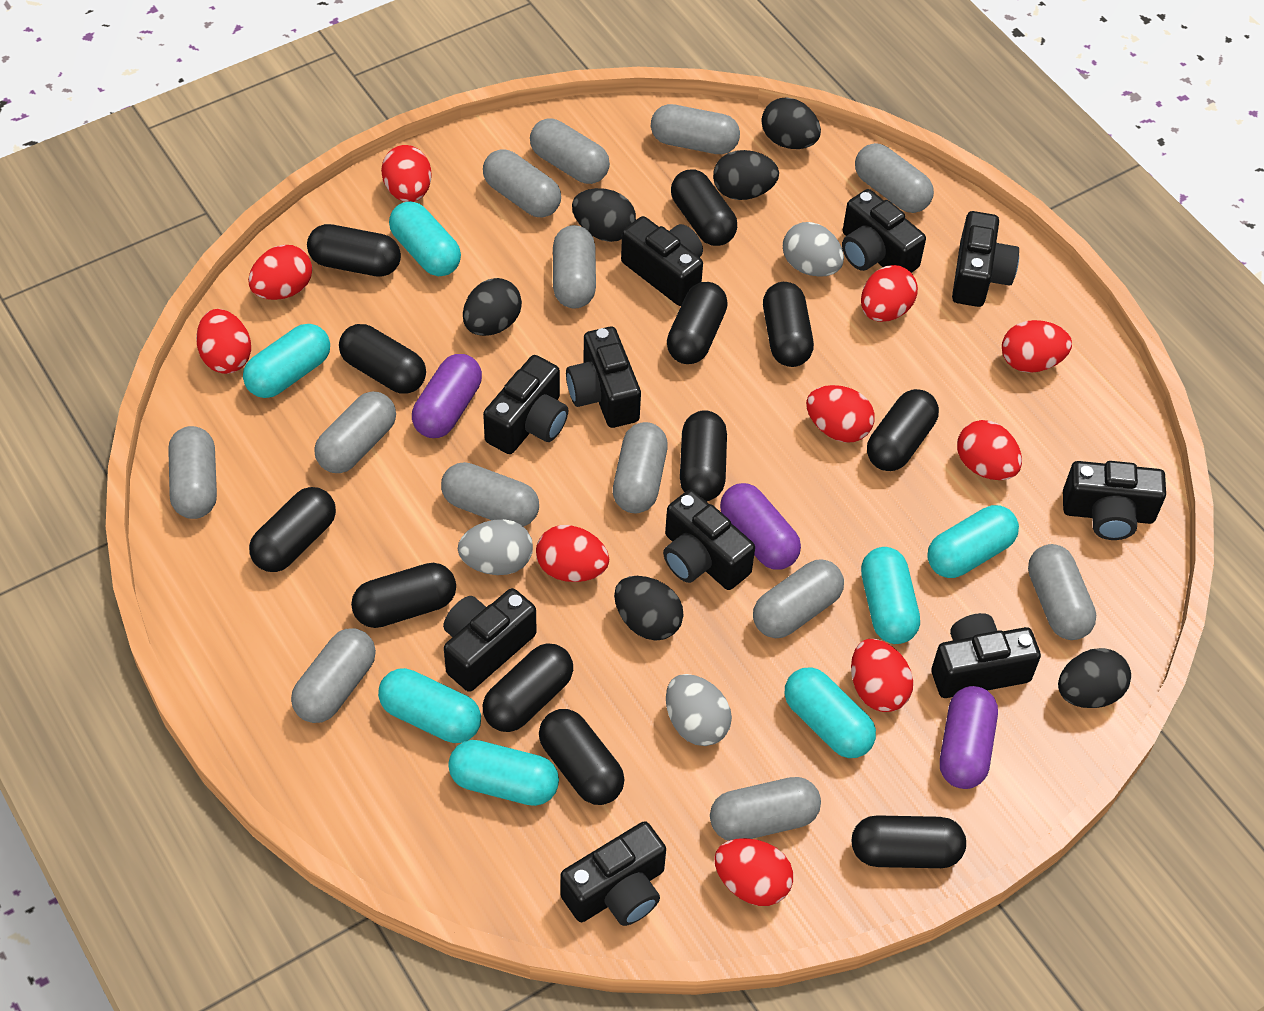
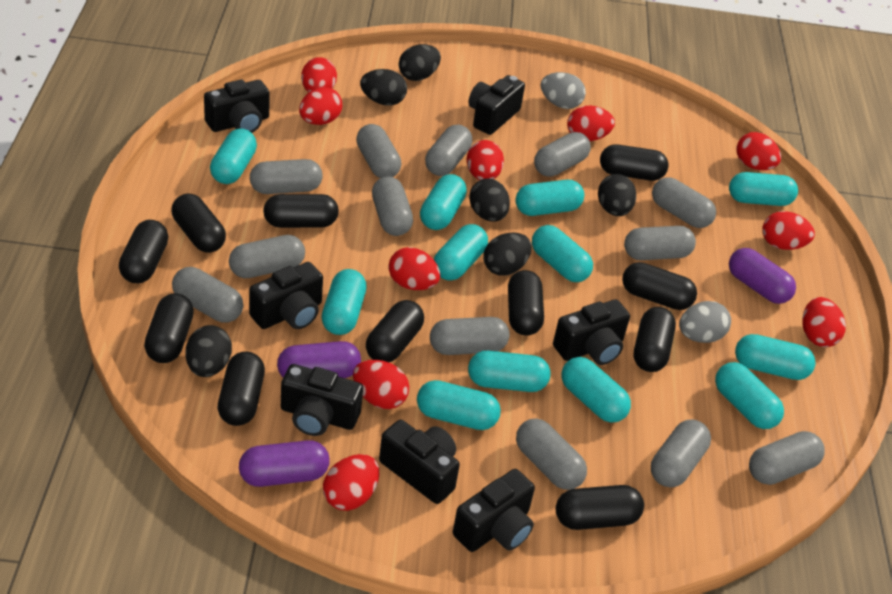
black camera: [443,588,537,692] [483,355,569,454] [560,821,666,926] [566,327,641,428] [621,216,703,306] [663,490,755,590] [842,189,926,273] [931,613,1041,698] [952,211,1019,307] [1063,461,1166,540] = 10 -> [204,79,270,133] [249,262,323,329] [281,364,363,436] [379,420,460,504] [453,469,535,552] [468,75,525,135] [553,299,630,365] = 7
black capsule: [249,487,336,572] [307,224,401,277] [339,324,426,394] [351,563,456,628] [483,643,573,732] [539,709,624,805] [667,282,728,364] [671,169,737,246] [680,410,727,501] [763,282,814,367] [852,815,966,868] [867,389,939,471] = 12 -> [119,220,168,283] [144,293,194,363] [172,193,226,253] [218,352,265,426] [263,194,339,228] [366,300,424,362] [508,270,544,336] [556,485,644,530] [600,144,669,181] [622,262,697,310] [634,307,676,372] = 11
grey egg: [458,519,533,575] [666,674,732,746] [783,222,844,277] = 3 -> [541,72,586,109] [679,301,731,343] = 2
turquoise capsule: [243,324,330,398] [378,668,481,743] [389,201,461,276] [448,740,559,806] [785,667,876,758] [861,547,920,644] [927,505,1019,578] = 7 -> [210,128,257,184] [322,269,367,335] [417,380,501,430] [420,174,467,230] [434,224,488,281] [468,351,550,392] [516,180,584,216] [532,225,593,282] [561,357,631,423] [715,362,784,429] [729,172,798,206] [735,334,816,380] = 12

